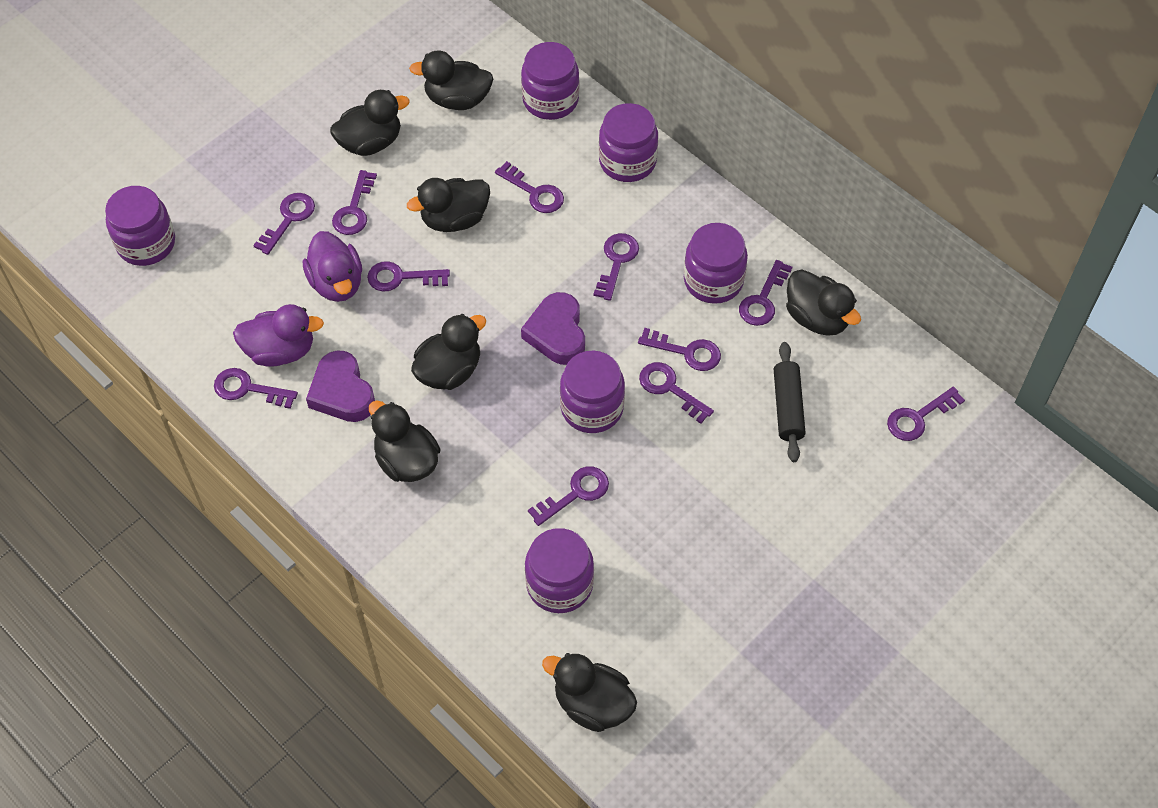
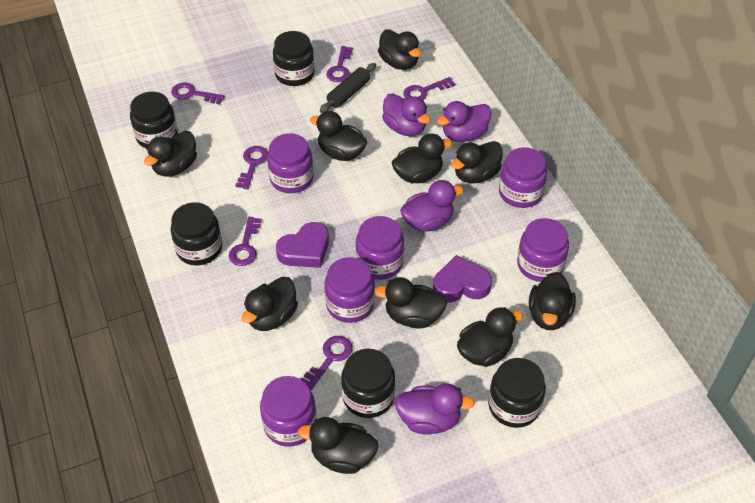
black duck: [330,90,410,156] [369,400,440,482] [407,178,490,232] [409,50,493,110] [411,314,486,390] [542,653,637,732] [786,269,861,336] = 7 -> [144,131,197,177] [242,277,298,331] [298,417,379,474] [310,111,367,161] [374,277,447,328] [378,29,421,70] [391,133,452,183] [451,141,503,183] [457,307,523,367] [529,272,576,330] = 10
black jar: none = 0 -> [130,92,178,148] [171,202,222,265] [273,31,315,86] [341,349,395,418] [488,358,546,428] = 5
purple duck: [233,304,324,367] [303,231,362,302] = 2 -> [382,94,430,136] [395,383,475,435] [400,180,463,232] [437,101,492,142] = 4
purple key: [214,368,298,409] [253,193,315,255] [332,170,377,235] [367,261,450,292] [495,161,564,213] [528,466,609,526] [593,233,639,301] [638,328,721,371] [639,362,714,424] [739,260,792,326] [887,387,965,441] = 11 -> [171,82,225,105] [229,217,262,266] [235,146,268,189] [301,336,353,390] [326,46,353,82] [403,77,455,100] = 6

